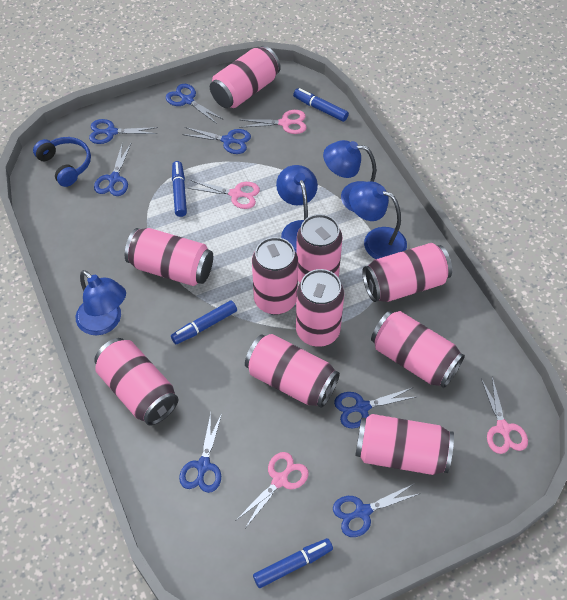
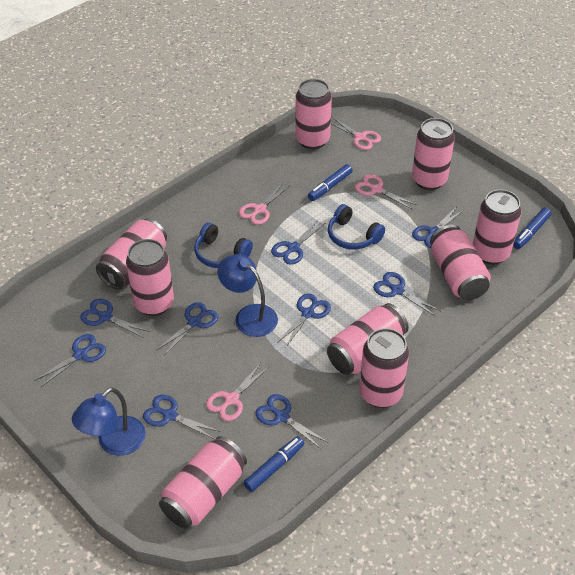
blue headphones: [33,137,91,187] = 1 -> [194,222,253,268] [328,204,385,250] = 2
blue lamp: [76,270,126,335] [276,165,318,252] [323,140,376,212] [349,181,407,259] = 4 -> [72,387,146,456] [218,254,278,337] = 2
blue marker: [171,300,237,344] [172,161,187,217] [253,538,333,588] [293,88,349,122] = 4 -> [243,436,304,492] [308,164,353,201] [513,208,551,249] = 3
blue scissors: [89,119,158,144] [94,144,131,196] [166,84,223,124] [179,413,222,493] [182,127,251,154] [333,483,421,537] [334,387,418,428] = 7 -> [34,334,106,387] [80,299,150,338] [143,395,220,439] [157,302,218,356] [255,394,327,450] [271,220,325,265] [276,294,331,348] [373,272,440,317] [412,206,465,248] = 9
pink can: [94,338,179,426] [125,228,213,286] [210,46,281,108] [245,334,340,408] [252,237,298,315] [296,214,343,283] [296,269,344,347] [355,414,454,475] [362,243,452,302] [371,311,465,388] = 10 -> [96,218,167,290] [126,239,174,316] [159,436,247,529] [295,79,332,149] [327,303,409,375] [359,328,409,408] [412,118,455,190] [430,225,491,300] [473,189,521,265] = 9

